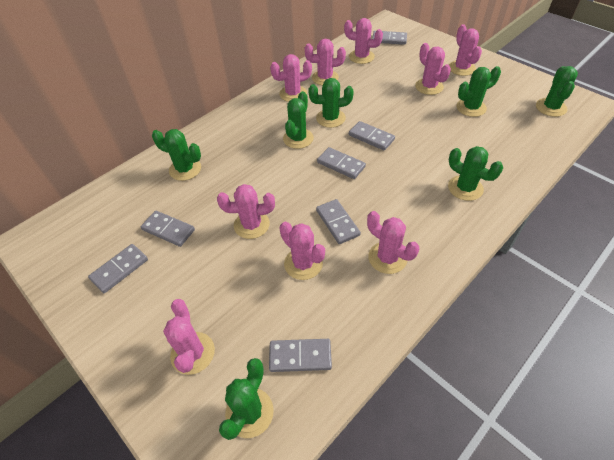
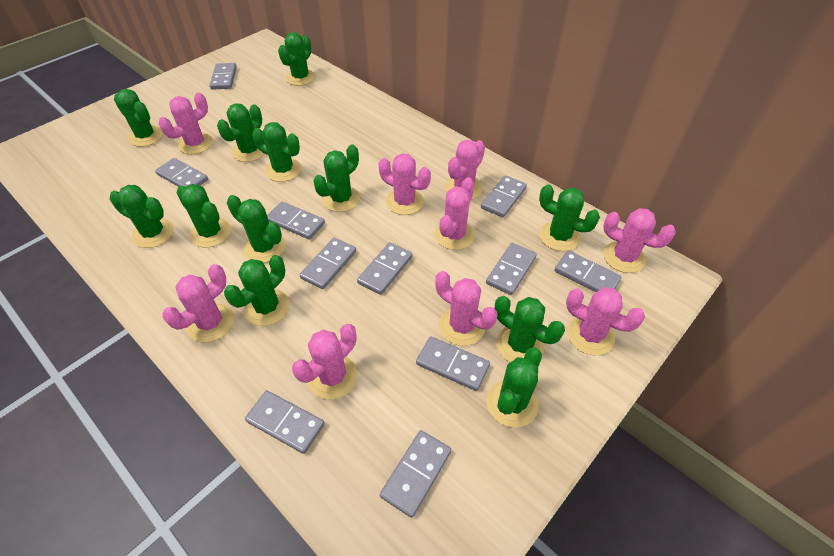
green cactus: [152,129,201,181] [219,358,274,440] [283,91,314,149] [308,78,354,128] [448,146,503,201] [456,66,501,117] [536,66,578,117] = 7 -> [110,185,174,248] [114,89,163,147] [176,184,231,248] [217,103,265,162] [224,255,290,326] [227,195,285,263] [252,122,302,182] [278,32,316,86] [313,144,360,212] [486,348,542,428] [495,296,565,362] [539,185,600,251] = 12
grey domino: [88,244,148,293] [141,211,195,247] [269,339,332,372] [316,199,361,244] [317,147,366,179] [349,121,395,151] [372,31,407,45] = 7 -> [155,158,208,187] [210,63,237,90] [245,390,325,454] [267,202,325,240] [300,238,356,289] [357,242,412,295] [380,430,451,518] [416,336,490,391] [481,175,527,217] [486,243,537,295] [555,250,621,292] = 11

